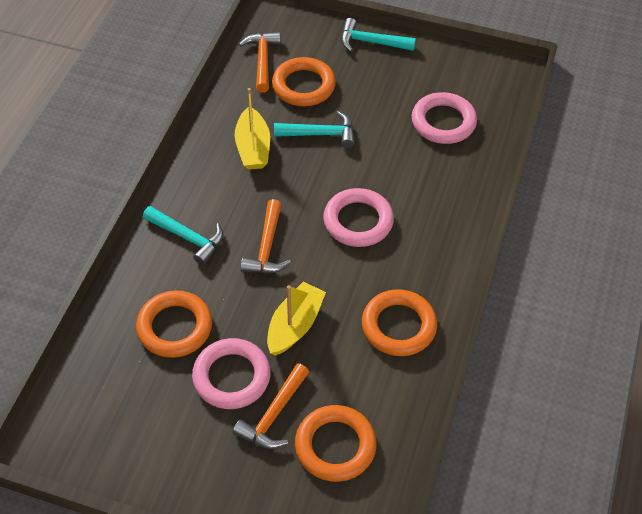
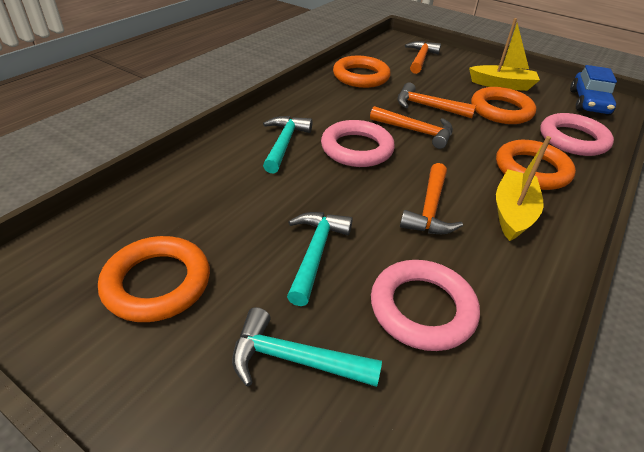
blue car: none = 0 -> [570,65,617,116] = 1
orange hammer: [233,363,309,449] [239,32,280,92] [241,199,291,273] = 3 -> [370,106,453,149] [397,82,476,118] [400,163,463,234] [405,41,441,74] = 4

